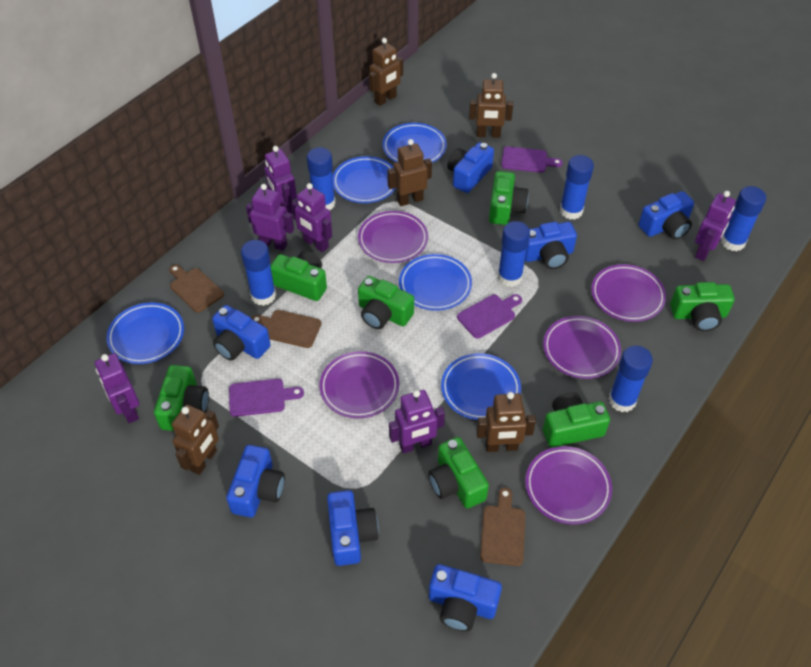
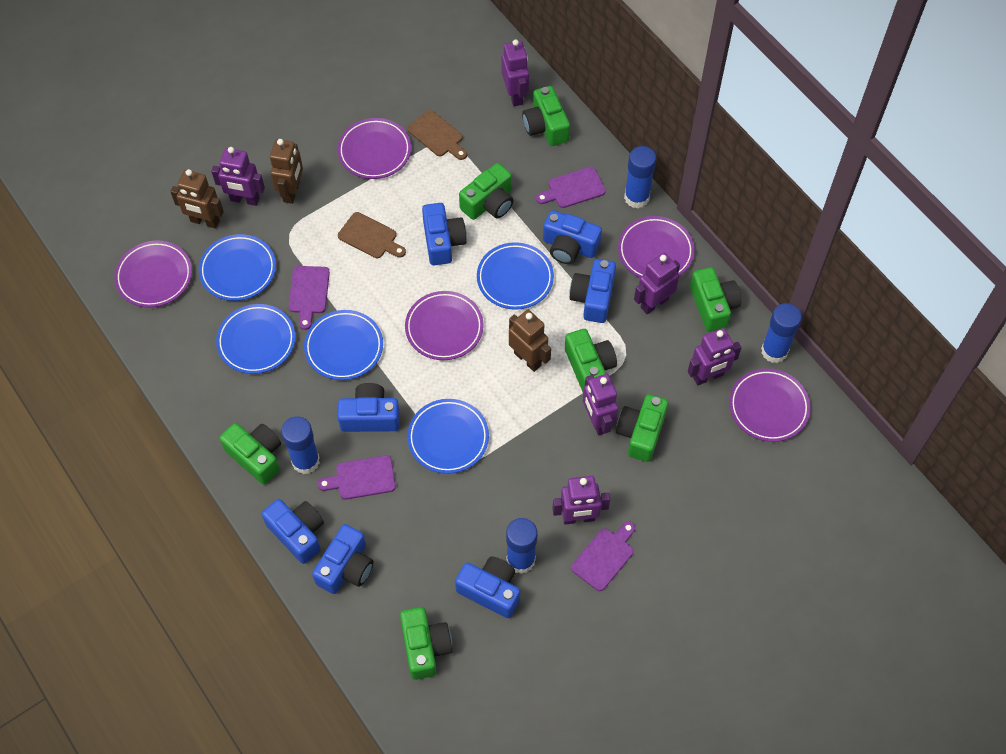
blue glue stick: [241,240,276,306] [307,147,335,210] [498,221,530,287] [560,155,594,220] [609,346,653,412] [721,186,766,251] = 6 -> [281,416,320,474] [506,518,537,574] [624,146,656,208] [761,303,802,363] = 4
brown cutting board: [169,265,224,313] [251,310,321,348] [480,488,525,566] = 3 -> [338,212,406,258] [407,110,467,160] = 2
brown robot: [172,405,219,475] [369,38,403,106] [387,139,432,206] [469,73,513,138] [476,392,536,452] = 5 -> [170,169,224,229] [270,139,303,204] [509,310,551,372] = 3
purple cutting board: [229,379,304,417] [457,294,522,338] [501,146,563,173] = 3 -> [289,266,330,330] [318,455,396,500] [536,167,606,208] [571,521,635,591] = 4

